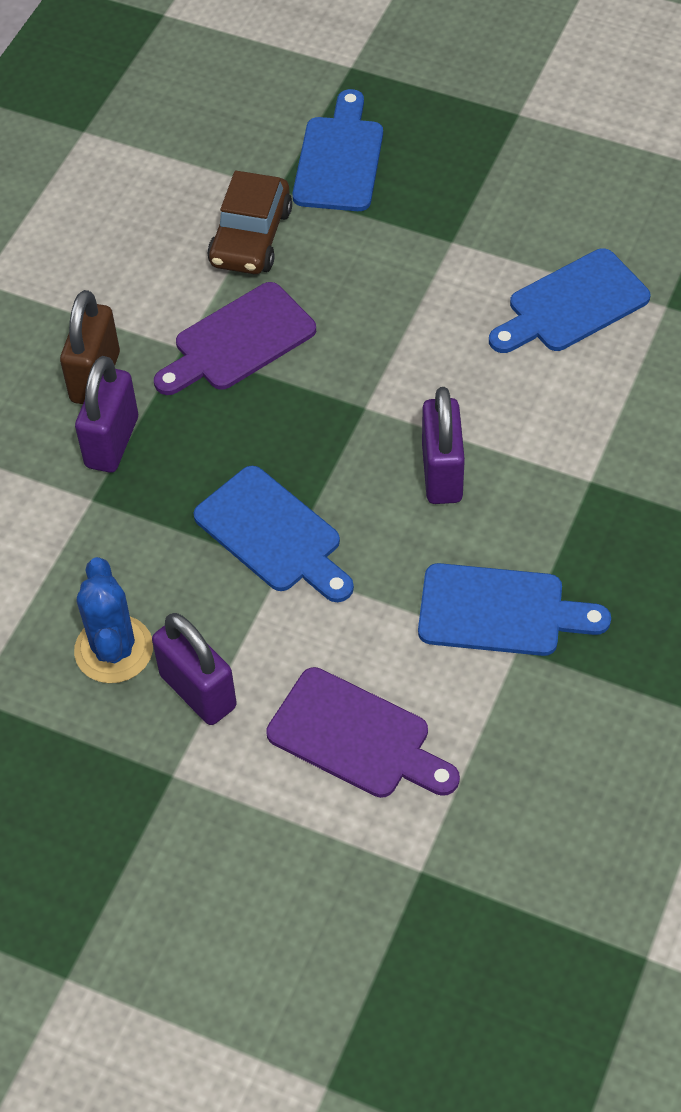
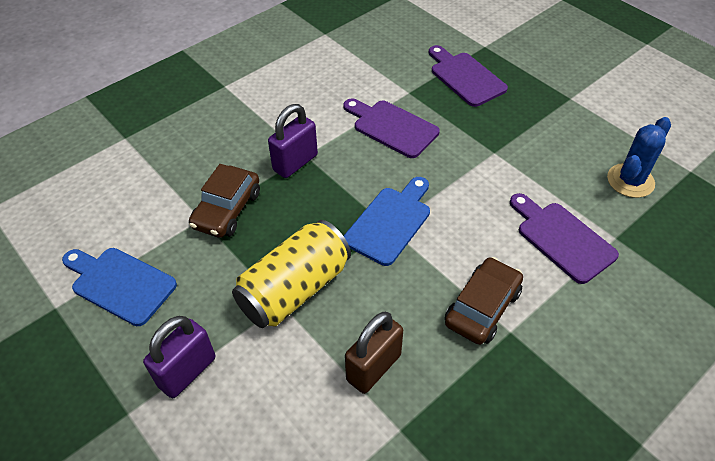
blue cutting board: [194,466,354,602] [292,89,383,211] [418,563,611,656] [489,248,650,353] = 4 -> [62,248,177,326] [344,177,430,266] = 2
brown car: [207,171,292,274] = 1 -> [189,164,260,238] [445,257,523,345] = 2
purple cutting board: [154,282,316,395] [266,667,460,798] = 2 -> [343,98,440,158] [429,45,508,107] [510,193,619,284] = 3
purple padlock: [75,356,138,473] [152,613,237,725] [422,387,465,504] = 3 -> [143,316,215,398] [268,104,318,178] = 2
yellow can: none = 0 -> [232,220,351,328] = 1

